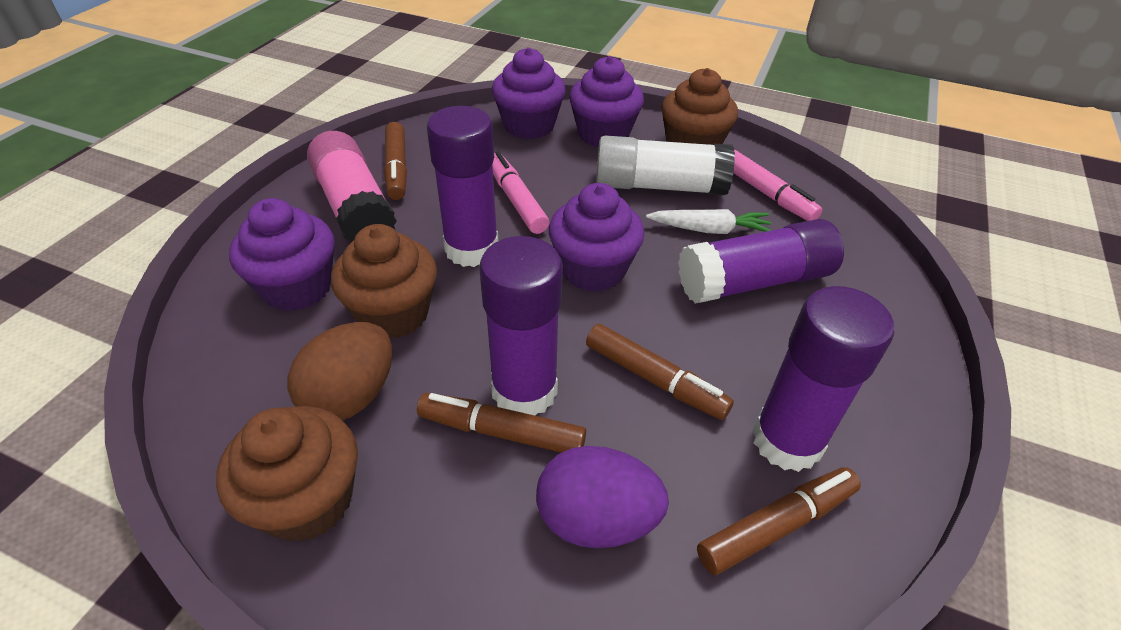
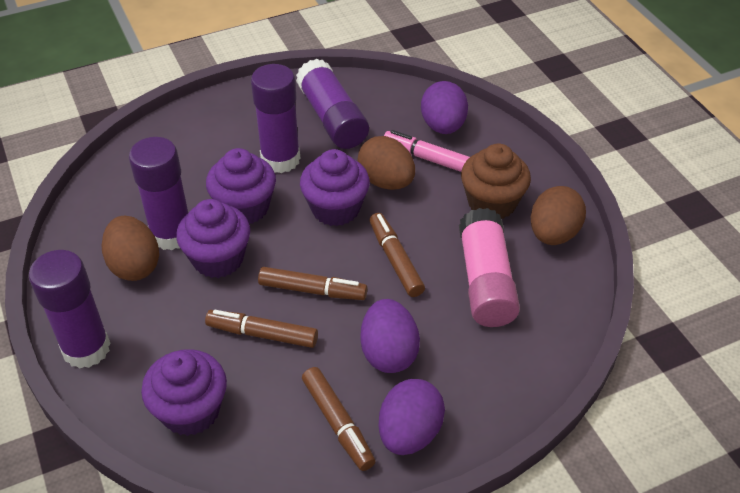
brown cupcake: [216,406,358,542] [331,224,437,339] [661,68,738,145] = 3 -> [461,144,531,219] = 1
brown egg: [287,322,392,420] = 1 -> [101,216,159,281] [357,136,415,190] [531,186,586,245] = 3
pink marker: [492,151,549,234] [734,149,822,221] = 2 -> [384,130,470,172] = 1
purple egg: [536,446,669,548] = 1 -> [360,299,420,373] [378,379,445,455] [421,81,468,134] = 3
white carrot: [646,209,771,234] = 1 -> none = 0
white glue stick: [596,136,735,195] = 1 -> none = 0

